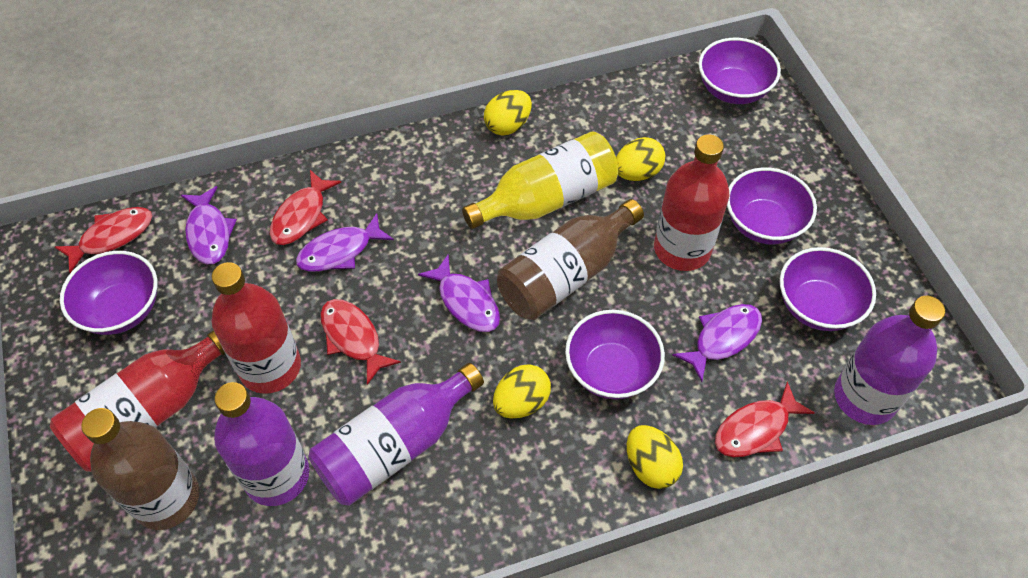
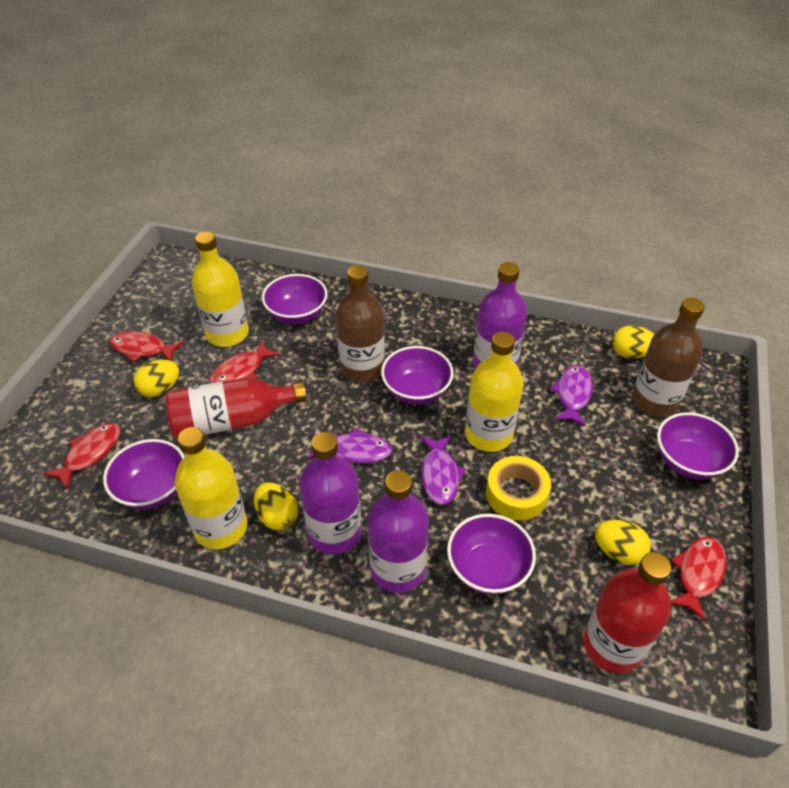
purple fish: [181,186,237,264] [296,213,394,272] [418,255,500,332] [673,304,762,382] = 4 -> [308,428,392,463] [420,436,466,505] [550,365,593,426] = 3
red bottle: [50,330,225,472] [211,262,301,394] [654,134,729,271] = 3 -> [165,377,307,439] [583,552,671,674] = 2
yellow bottle: [462,131,618,229] = 1 -> [174,427,247,549] [192,231,249,347] [465,332,524,452] = 3
yellow tape: none = 0 -> [486,456,551,521] = 1

